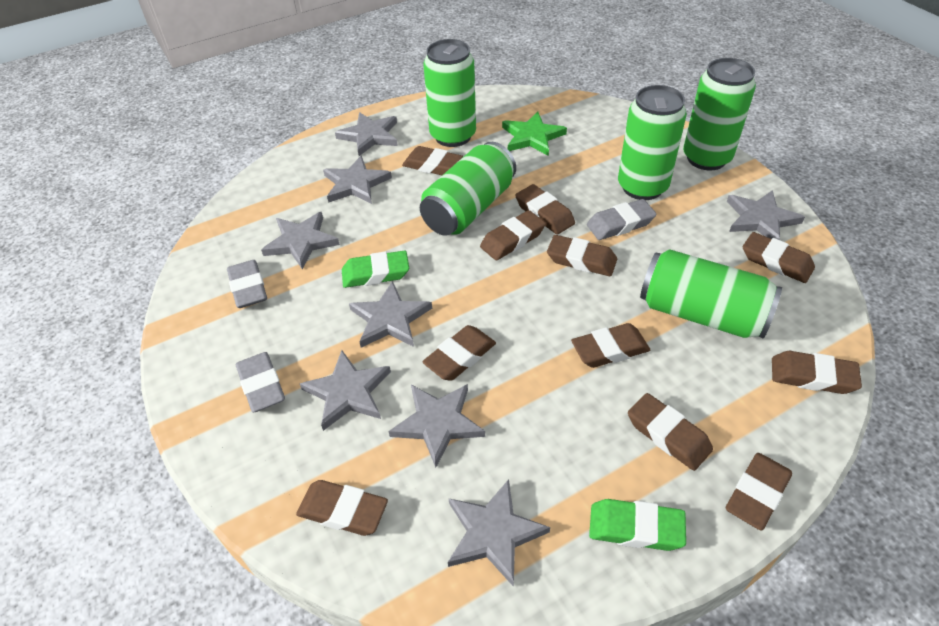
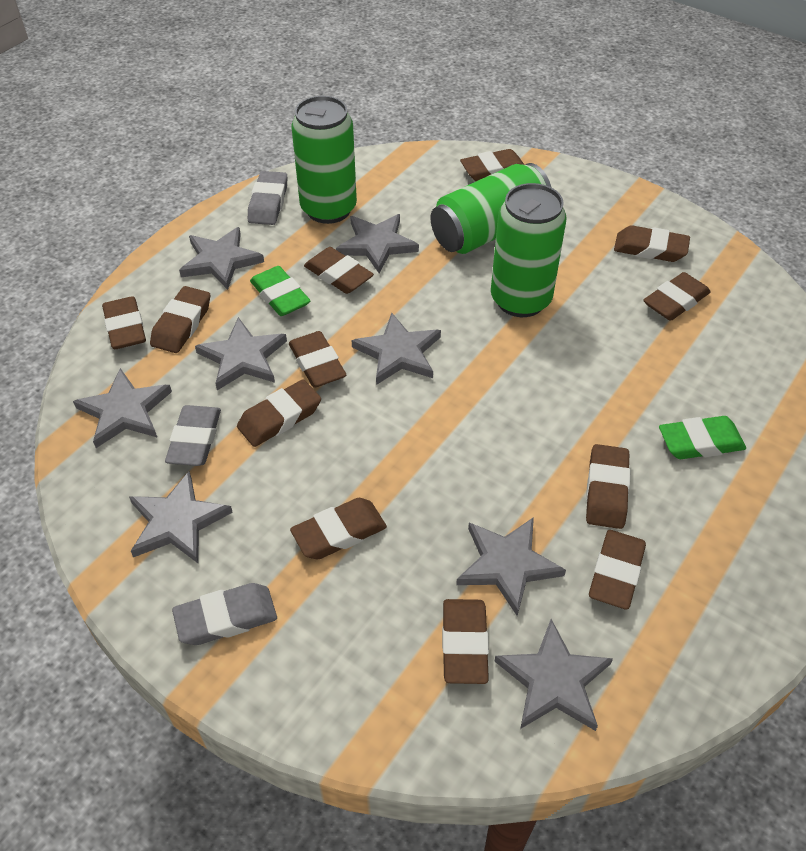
brown eraser: [296,480,388,536] [402,146,463,175] [422,325,496,381] [480,210,546,260] [515,184,575,234] [547,235,617,276] [571,323,650,368] [628,393,713,471] [726,453,792,530] [743,232,815,283] [772,351,862,394] = 11 -> [102,296,146,349] [150,286,210,353] [237,379,321,447] [289,331,346,388] [290,498,387,559] [304,247,374,294] [442,599,489,684] [460,149,524,181] [586,444,630,529] [589,530,646,610] [614,225,690,262] [643,272,710,321] = 12
green can: [420,142,516,236] [423,39,476,147] [618,85,687,200] [640,249,782,339] [683,58,756,170] = 5 -> [291,96,357,224] [431,163,551,254] [491,183,567,317] = 3
green star: [502,111,567,156] = 1 -> none = 0

